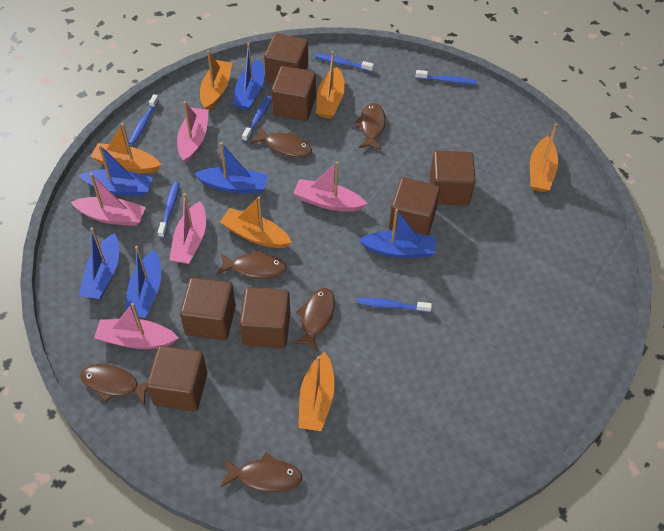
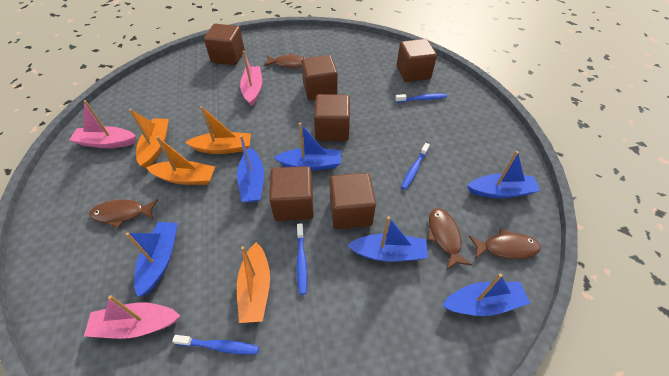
blue toothbrush: [129,94,159,145] [158,182,179,238] [242,96,272,142] [315,53,374,72] [357,298,432,313] [415,70,477,85] = 6 -> [172,335,259,355] [297,223,307,295] [395,93,447,103] [401,143,430,190] = 4
brown cube: [146,346,207,411] [180,278,236,340] [240,287,290,348] [264,33,308,83] [271,66,316,121] [389,177,440,236] [430,151,476,206] = 7 -> [204,24,245,65] [269,166,314,221] [301,55,338,101] [314,94,350,141] [330,173,376,229] [397,39,437,82] = 6
brown fish: [80,364,148,405] [217,249,287,279] [220,452,302,492] [250,127,312,157] [292,288,335,351] [354,103,386,150] = 6 -> [89,199,158,228] [264,53,306,68] [427,208,472,269] [469,228,541,259] = 4
orange boat: [90,123,161,173] [200,51,232,110] [220,197,292,248] [299,352,335,431] [316,51,345,118] [530,123,558,192] = 6 -> [129,109,169,168] [146,136,215,185] [185,106,251,154] [237,242,270,323] = 4
pink boat: [71,173,146,226] [94,303,179,349] [169,193,206,264] [177,101,209,163] [293,162,367,212] = 5 -> [70,100,136,148] [84,295,180,339] [240,51,262,106] = 3

